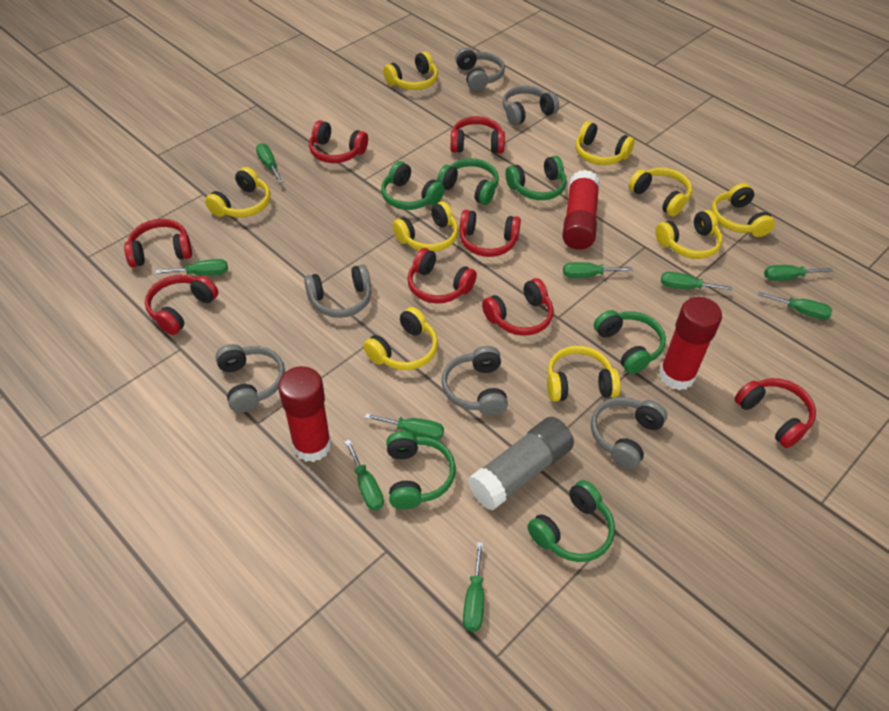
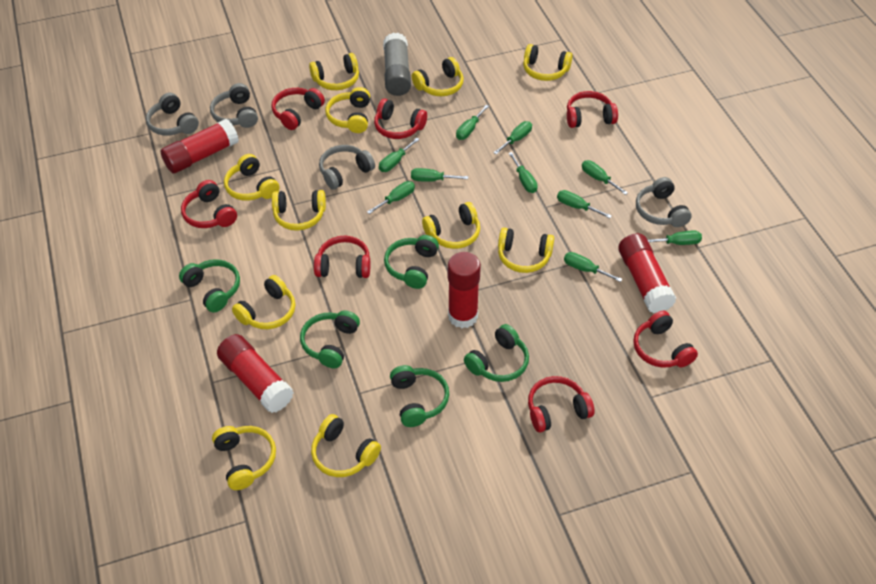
green headphones: [381,161,445,210] [386,431,456,509] [437,158,499,205] [506,156,567,200] [527,480,615,562] [594,310,666,374] = 6 -> [179,259,240,313] [300,310,360,368] [384,235,439,289] [390,365,449,427] [464,324,529,382] = 5
green screwdriver: [156,259,228,276] [256,143,284,183] [345,439,384,511] [365,413,444,440] [463,542,484,632] [563,262,632,278] [661,272,732,291] [758,292,832,320] [764,265,833,281] = 9 -> [367,181,415,214] [379,138,419,172] [411,168,468,182] [456,105,489,140] [494,121,532,155] [508,152,538,193] [557,190,612,218] [564,252,622,282] [582,160,628,195] [648,231,702,245] = 10
grey headphones: [215,344,285,413] [304,264,371,318] [442,346,508,416] [455,47,505,91] [503,86,559,126] [591,397,667,469] = 6 -> [146,93,199,135] [210,83,258,128] [319,145,375,190] [636,177,692,227] = 4
red glue stick: [278,366,332,462] [562,170,600,250] [659,297,722,391] = 3 -> [161,119,239,174] [217,334,294,413] [448,252,481,328] [618,233,676,313] = 4
red headphones: [124,219,192,267] [145,275,219,335] [309,120,368,163] [408,248,477,304] [451,116,505,154] [459,210,521,257] [482,278,554,336] [735,378,816,448] = 8 -> [181,180,237,228] [271,88,325,130] [314,236,370,278] [374,99,427,139] [528,376,595,433] [567,91,618,128] [633,310,698,368] = 7
yellow headphones: [205,167,270,217] [363,307,438,370] [383,51,438,90] [393,201,458,252] [547,346,621,402] [575,121,635,165] [629,168,692,216] [655,210,723,259] [711,183,775,237] = 9 -> [212,426,276,490] [224,154,279,201] [232,275,295,329] [272,190,326,231] [309,53,359,90] [311,414,381,477] [325,87,370,133] [412,57,464,96] [422,202,480,249] [498,228,554,273] [523,44,573,81] = 11

